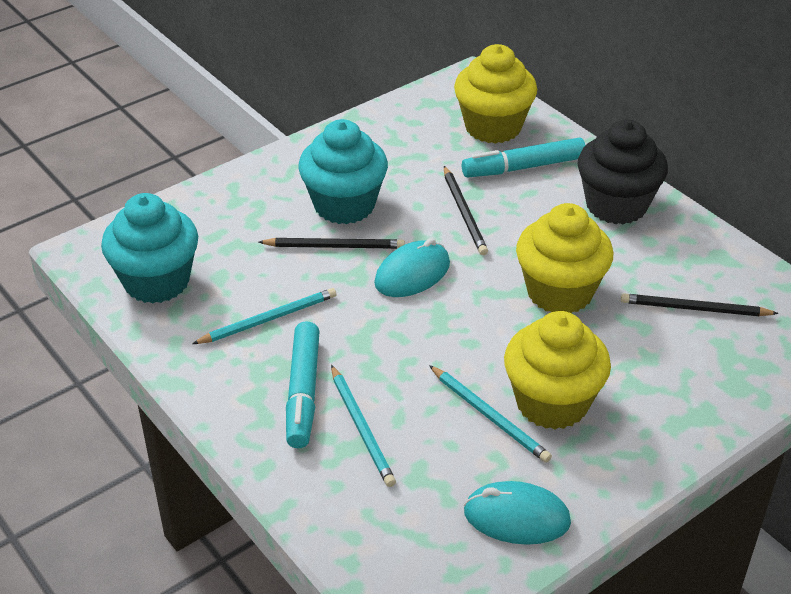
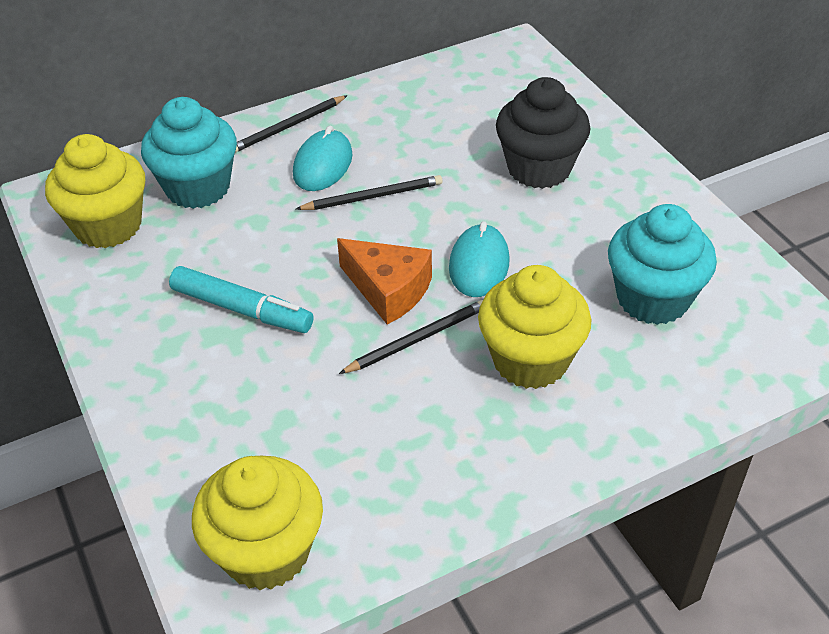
orange cheese: none = 0 -> [337,238,432,325] = 1
turquoise marker: [286,321,320,448] [462,138,586,177] = 2 -> [169,266,313,333] = 1
turquoise pencil: [192,288,337,344] [331,365,396,487] [429,365,552,463] = 3 -> none = 0

